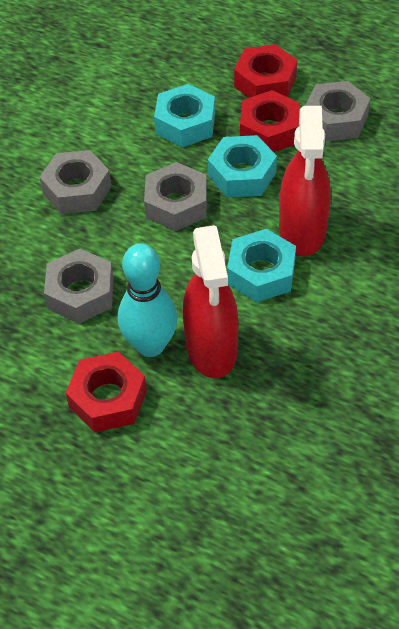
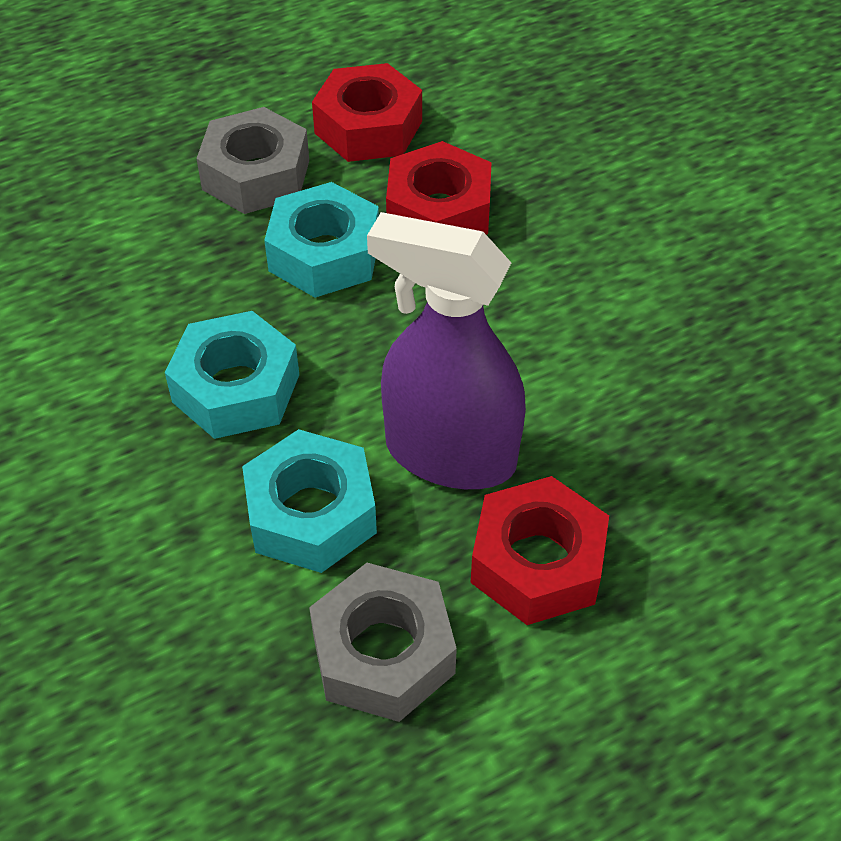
grey nut: [40,150,111,214] [44,249,114,324] [144,162,207,231] [305,81,371,142] = 4 -> [196,107,309,214] [309,563,457,722] = 2
purple spray bottle: none = 0 -> [367,212,526,489] = 1
red spray bottle: [183,225,239,378] [279,106,330,256] = 2 -> none = 0
turquoise bowling pin: [118,243,177,357] = 1 -> none = 0

